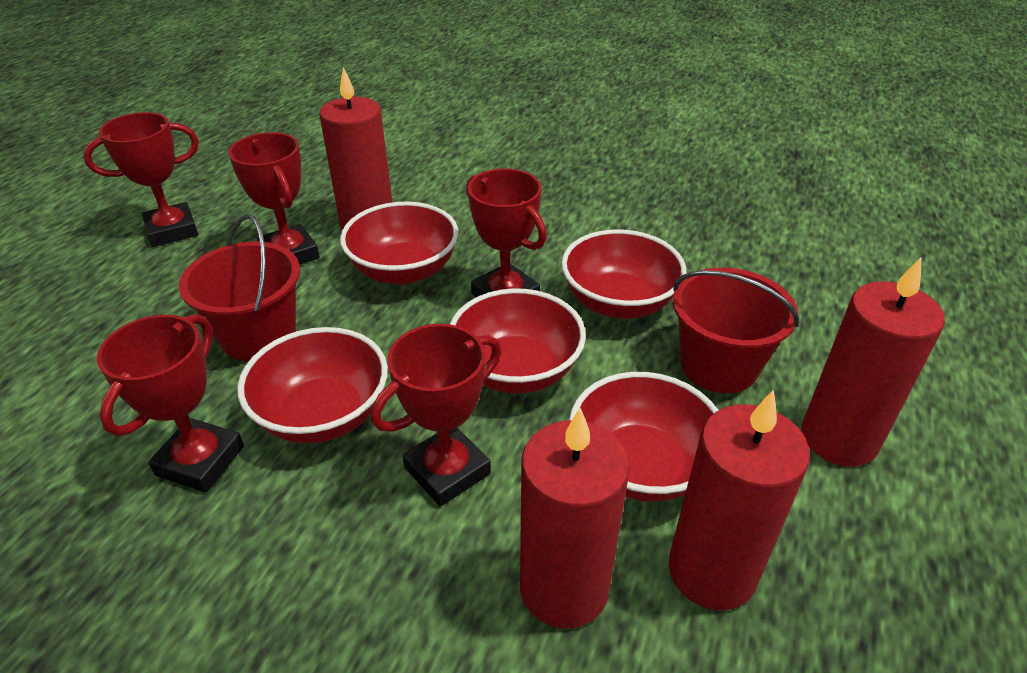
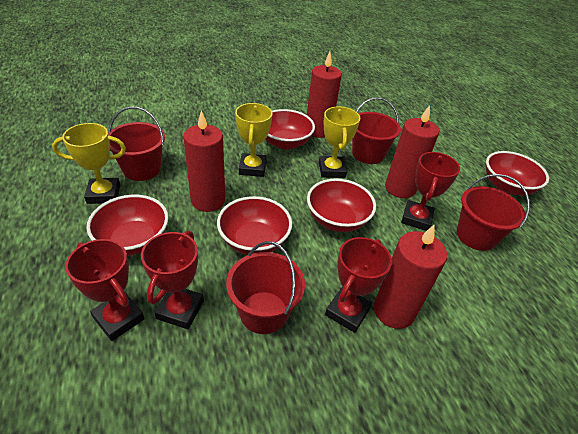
red bucket: [179,214,300,361] [673,268,799,393] = 2 -> [108,106,165,181] [226,241,305,334] [352,97,401,164] [457,174,530,251] = 4
red trophy: [83,112,199,247] [97,314,244,492] [228,132,320,265] [371,324,502,507] [466,168,547,297] = 5 -> [65,239,145,341] [141,231,204,329] [325,237,392,333] [401,152,460,231] = 4
yellow trophy: none = 0 -> [52,123,126,204] [235,103,272,177] [319,106,360,178] = 3

